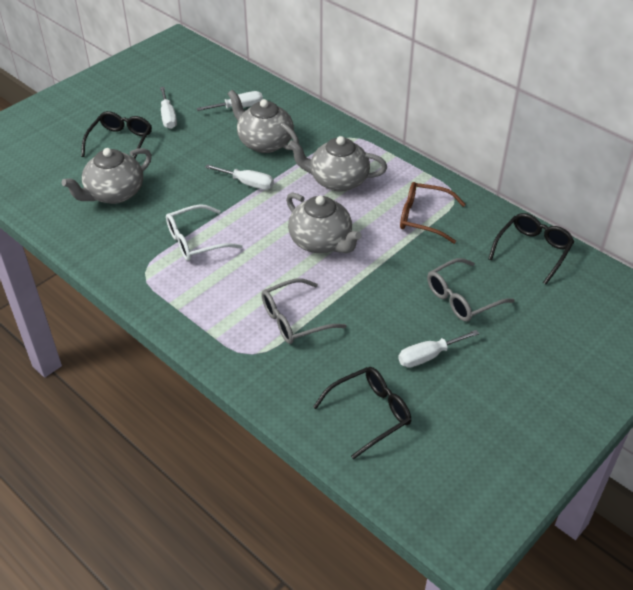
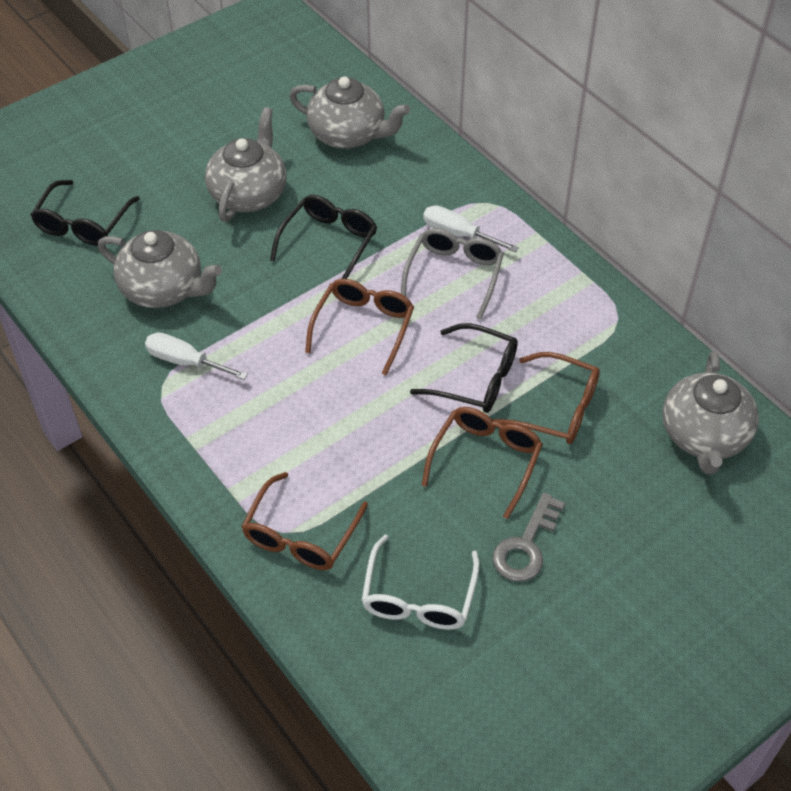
brown glasses: [400,182,466,244] = 1 -> [241,472,368,570] [305,279,414,375] [422,407,543,519] [492,352,600,444] = 4
grey glasses: [261,278,347,344] [427,258,514,322] = 2 -> [401,228,504,320] = 1
grey key: none = 0 -> [493,493,565,582] = 1
white screwdriver: [160,87,177,129] [197,91,263,111] [205,164,274,190] [398,330,479,368] = 4 -> [145,332,248,380] [423,205,519,252] = 2

